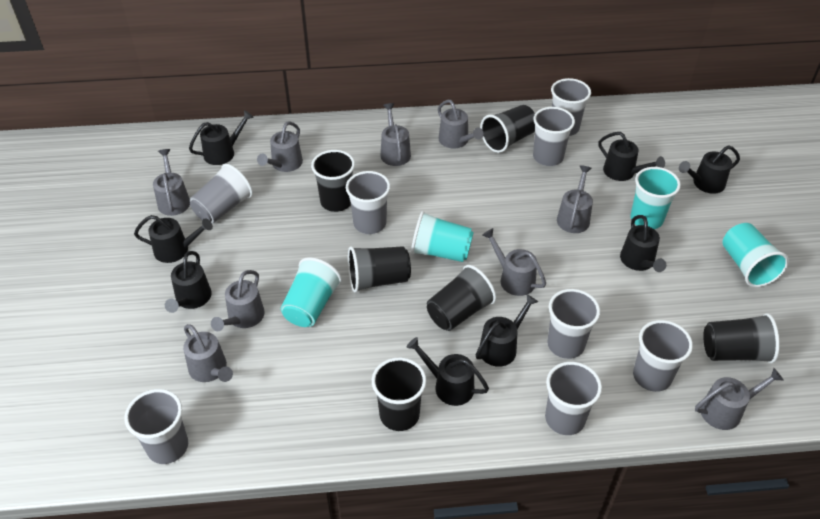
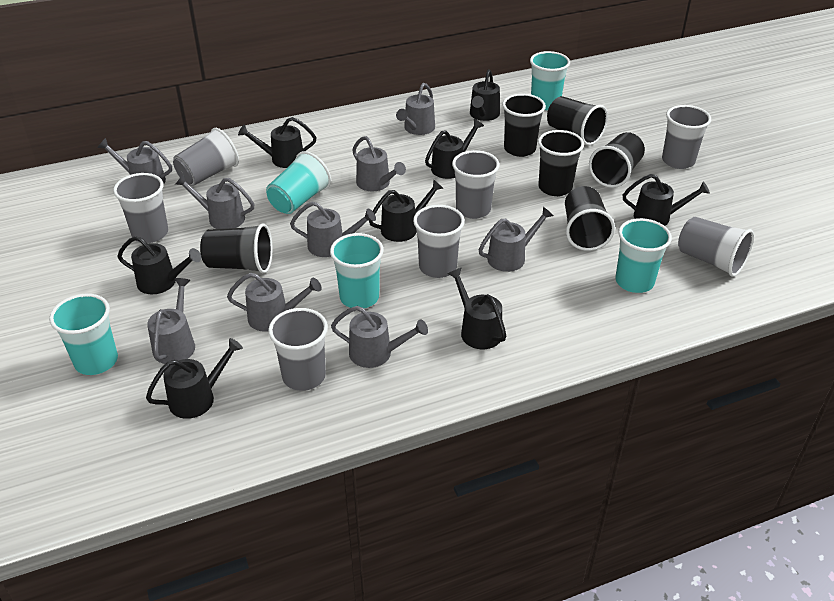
grey cup: [125,389,188,464] [190,164,253,224] [346,171,390,234] [533,107,575,166] [545,362,602,435] [547,289,600,359] [551,78,591,136] [633,320,693,392] = 8 -> [113,173,168,243] [173,128,239,186] [268,308,328,391] [413,205,465,278] [452,150,500,219] [662,105,711,169] [678,217,754,277] = 7
turquoise cup: [281,257,342,327] [411,211,474,262] [630,167,681,229] [722,223,789,287] = 4 -> [49,294,118,375] [266,151,331,214] [330,233,384,308] [530,51,570,110] [615,218,672,293] = 5

